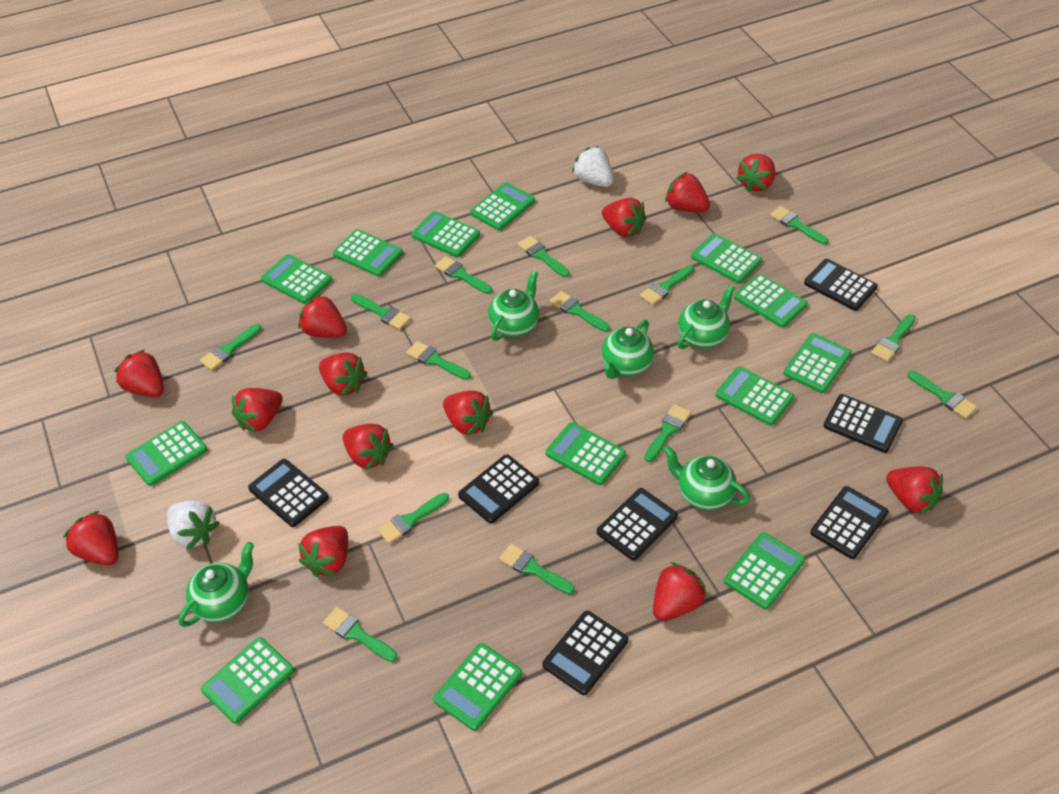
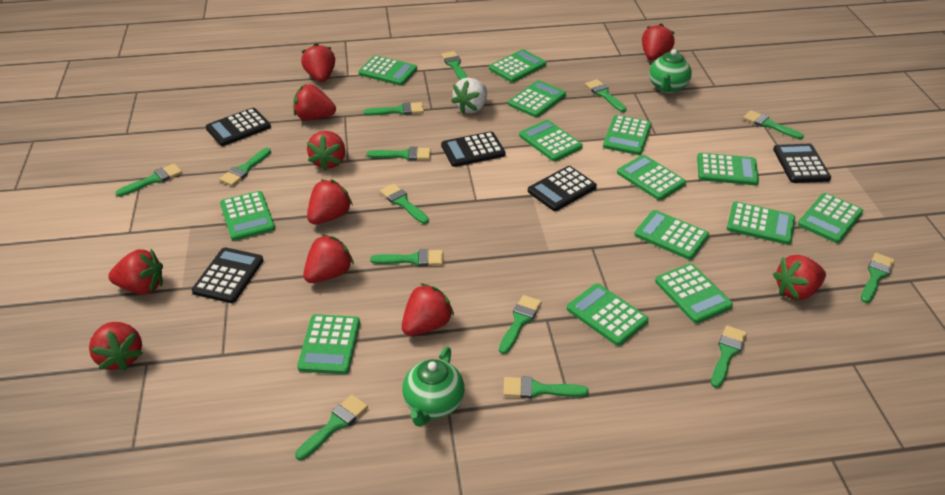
black calculator: [248,459,329,527] [458,454,539,523] [542,611,628,695] [597,488,678,561] [804,259,878,311] [810,486,889,559] [824,394,903,453] = 7 -> [192,247,263,303] [206,108,271,146] [441,131,506,167] [528,166,597,211] [773,144,831,183] = 5
green calculator: [125,421,208,486] [201,637,294,724] [261,254,332,304] [333,229,403,277] [411,211,480,257] [433,643,522,731] [470,182,535,231] [545,422,626,485] [691,233,762,283] [716,366,794,426] [724,532,805,609] [734,274,808,328] [784,333,852,393] = 13 -> [220,191,275,241] [297,314,360,374] [358,55,417,86] [489,49,546,82] [508,80,566,118] [519,120,583,161] [567,284,649,346] [603,115,651,155] [617,155,686,200] [634,210,709,260] [655,263,733,323] [697,153,759,185] [727,202,795,245] [798,193,863,243] = 14
green teapot: [178,542,254,627] [488,271,539,341] [601,320,654,379] [663,446,750,510] [678,285,735,349] = 5 -> [402,347,465,427] [649,49,692,93] = 2
red strawberry: [63,511,118,566] [114,350,164,397] [232,388,283,432] [298,294,347,338] [298,526,348,577] [319,352,367,397] [343,424,393,470] [443,390,493,436] [602,198,647,237] [653,562,707,621] [665,172,710,212] [736,154,775,192] [886,467,943,515] = 13 -> [89,322,143,371] [108,249,163,294] [293,84,336,120] [301,43,335,82] [303,234,354,283] [307,131,345,171] [307,180,353,224] [402,283,454,336] [642,23,675,61] [773,255,826,300] = 10
white strawberry: [167,501,219,550] [572,146,613,187] = 2 -> [451,78,487,114] = 1

